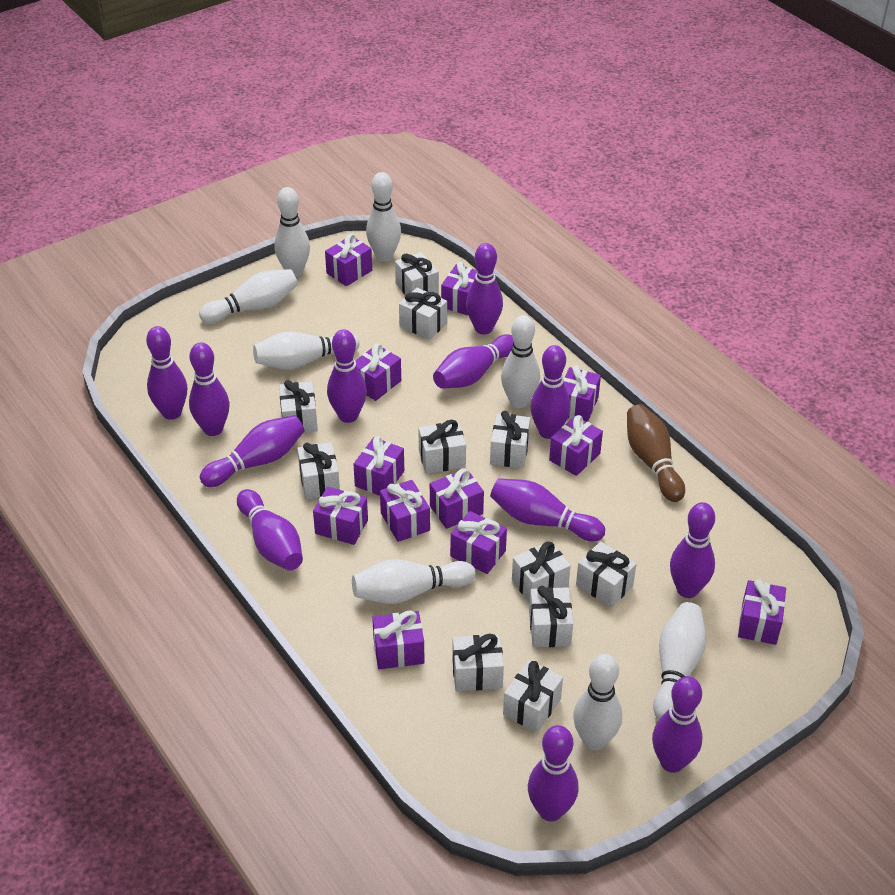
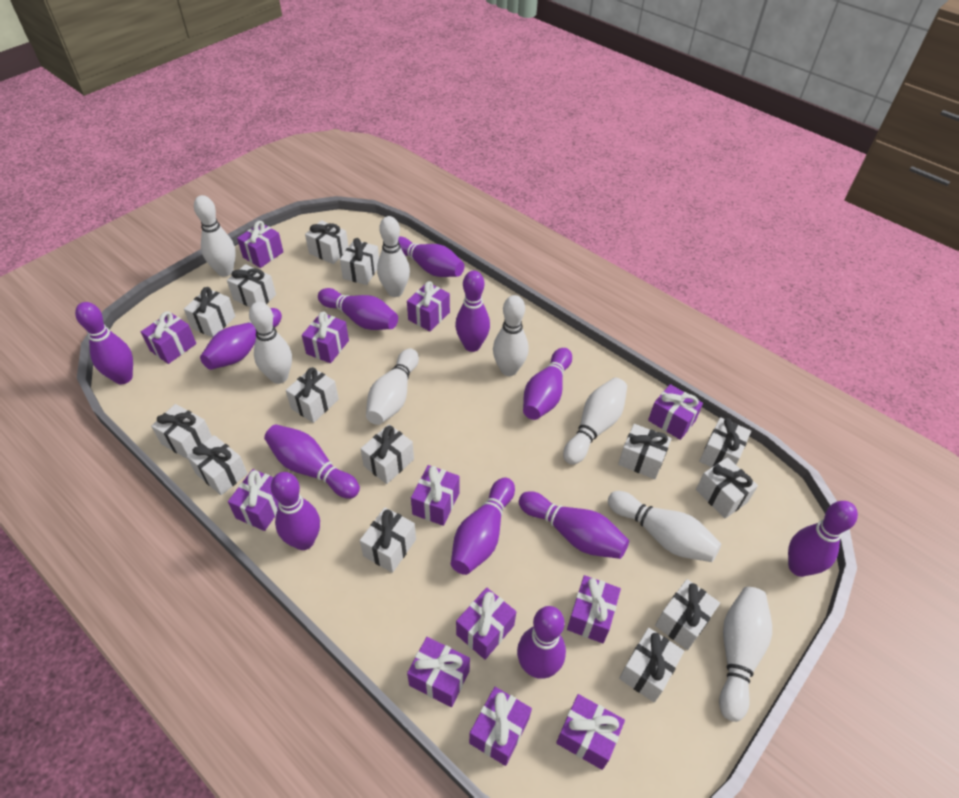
brown bowling pin: [627,404,685,502] = 1 -> none = 0
white gift: [279,380,318,433] [297,442,340,500] [395,252,439,295] [399,288,447,340] [418,420,466,474] [452,634,504,691] [490,411,530,468] [503,660,563,733] [512,541,571,603] [529,586,573,647] [576,541,637,608] = 11 -> [151,404,212,459] [184,287,236,337] [187,435,247,495] [227,264,276,307] [286,367,339,423] [305,220,349,264] [340,238,379,285] [360,507,416,573] [361,424,414,484] [618,424,672,479] [619,628,684,702] [655,579,720,650] [696,457,758,518] [699,417,751,467] = 14

